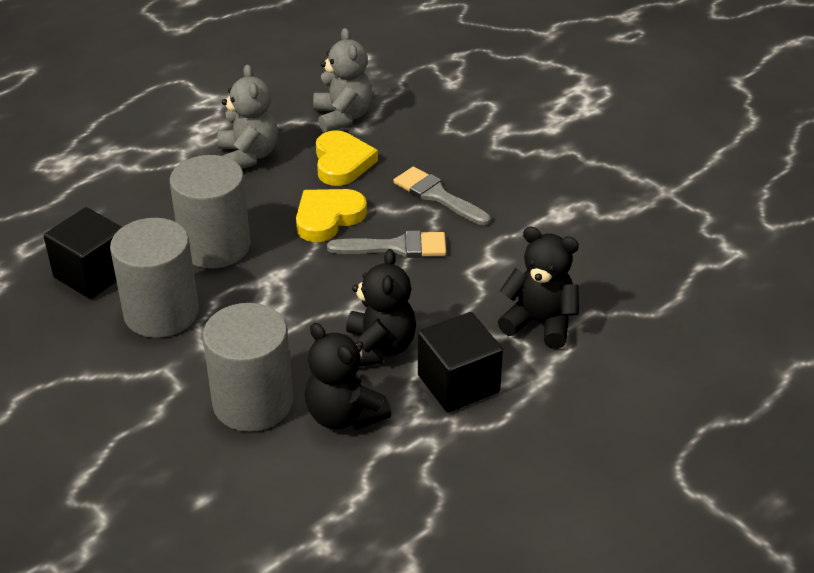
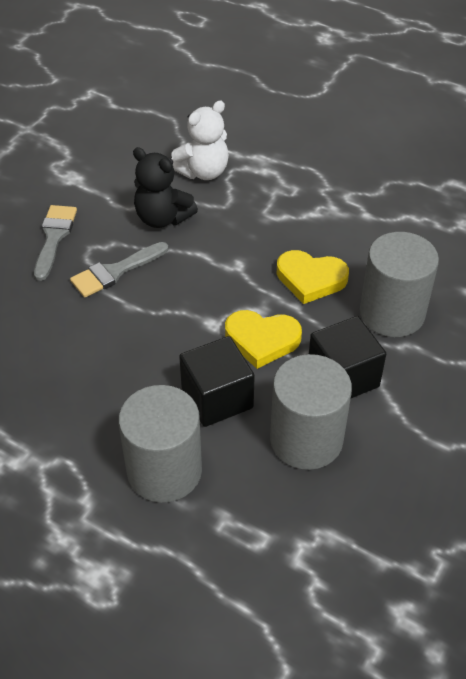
black teddy bear: [305,323,391,430] [346,249,416,367] [498,227,579,349] = 3 -> [133,147,198,228] = 1
grey teddy bear: [217,64,278,169] [313,28,373,133] = 2 -> none = 0
white teddy bear: none = 0 -> [171,101,229,180] = 1

